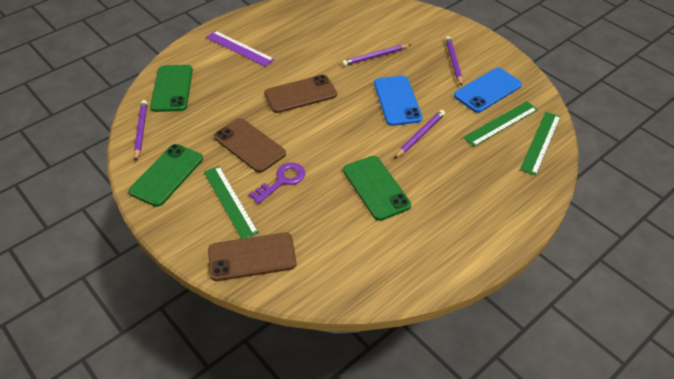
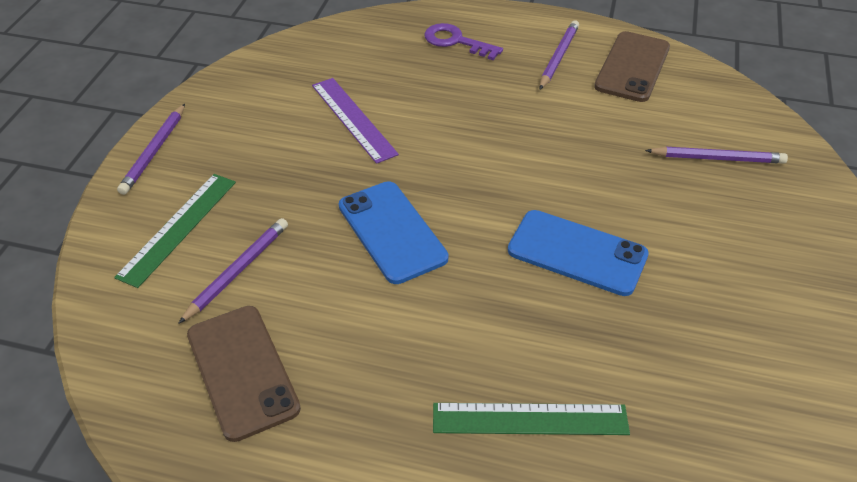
brown phone: [208,232,296,281] [214,118,286,173] [264,75,337,113] = 3 -> [187,306,301,442] [594,31,670,102] = 2
green phone: [129,144,203,207] [150,65,193,112] [343,156,411,221] = 3 -> none = 0
green ruler: [204,166,259,239] [463,101,538,147] [520,112,561,175] = 3 -> [114,174,236,288] [433,403,630,435] = 2

